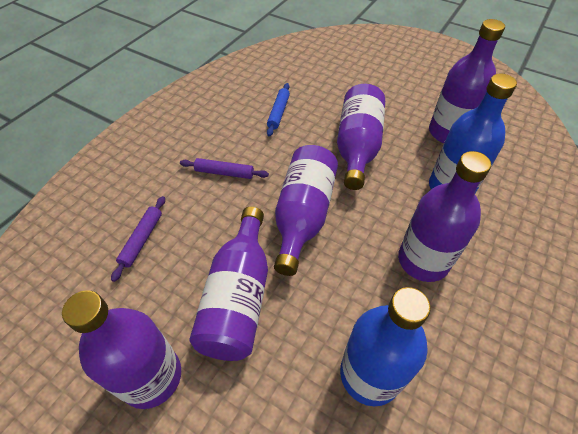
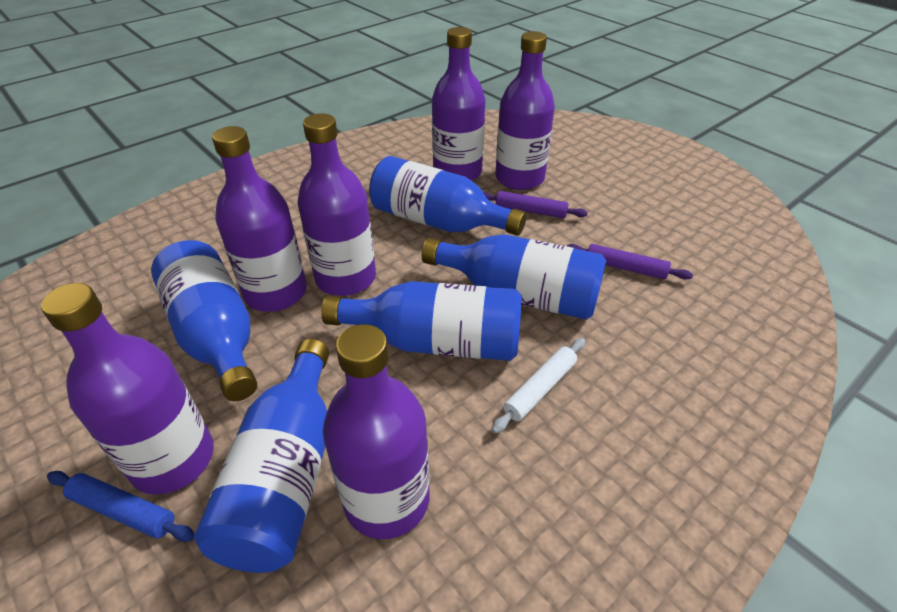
blue bottle: [340,287,431,407] [429,73,517,193] = 2 -> [151,240,257,401] [194,339,329,573] [322,281,522,361] [369,156,527,236] [422,234,606,320] = 5
white rolling pin: none = 0 -> [491,338,585,434] = 1

